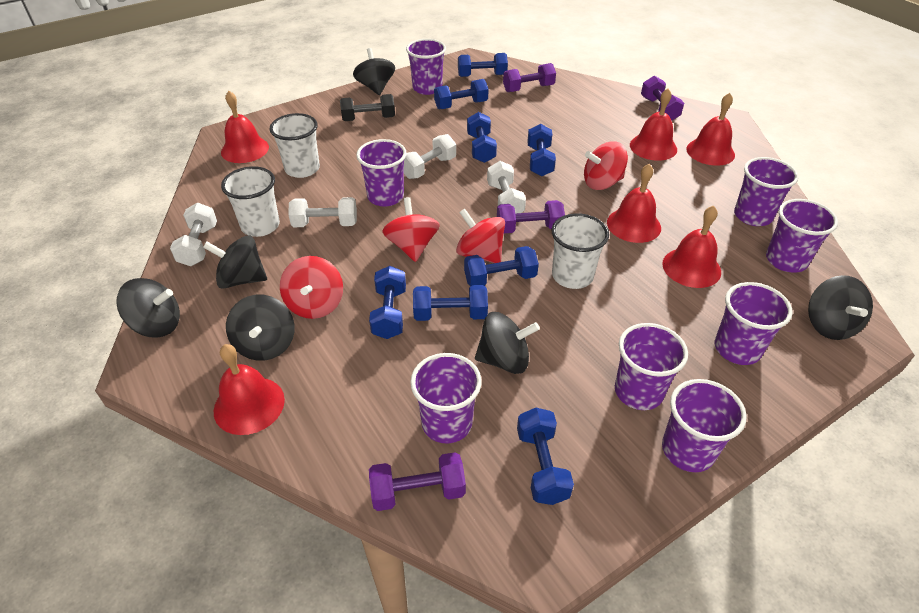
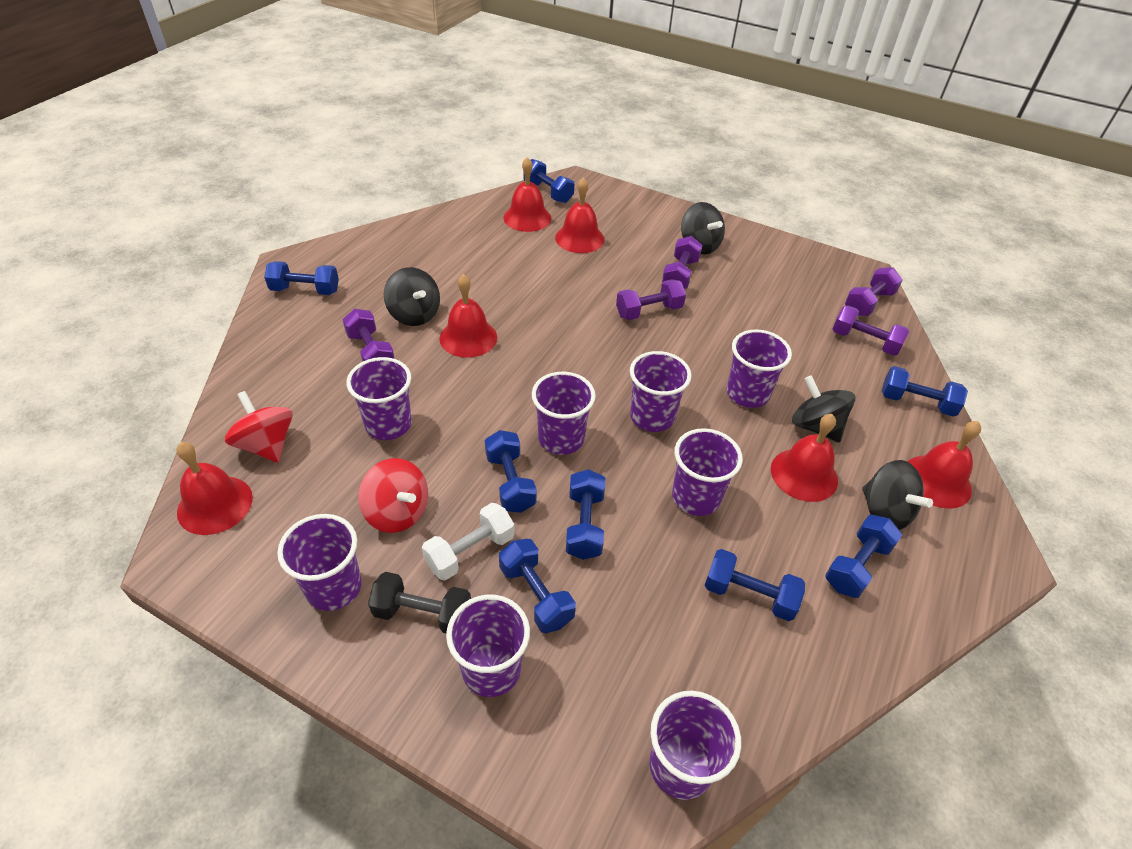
black spinning top: [116,278,180,338] [203,235,267,289] [226,295,295,361] [353,48,395,95] [475,312,540,374] [808,275,873,340] = 6 -> [384,267,440,326] [681,202,725,254] [792,375,856,443] [862,460,933,530] = 4
purple dumbbell: [369,452,466,511] [497,200,565,233] [503,63,556,92] [641,76,684,121] = 4 -> [342,309,395,362] [616,279,686,320] [662,236,702,289] [833,305,909,356] [845,267,903,316] = 5
red spinning top: [280,256,343,319] [382,197,440,262] [456,208,505,263] [584,141,628,190] = 4 -> [225,391,293,463] [358,458,428,533] = 2
white cup: [221,166,280,237] [269,113,320,178] [551,213,609,289] = 3 -> none = 0
white dumbbell: [170,203,217,266] [288,197,357,227] [403,134,456,179] [487,161,526,214] = 4 -> [422,503,515,581] = 1

